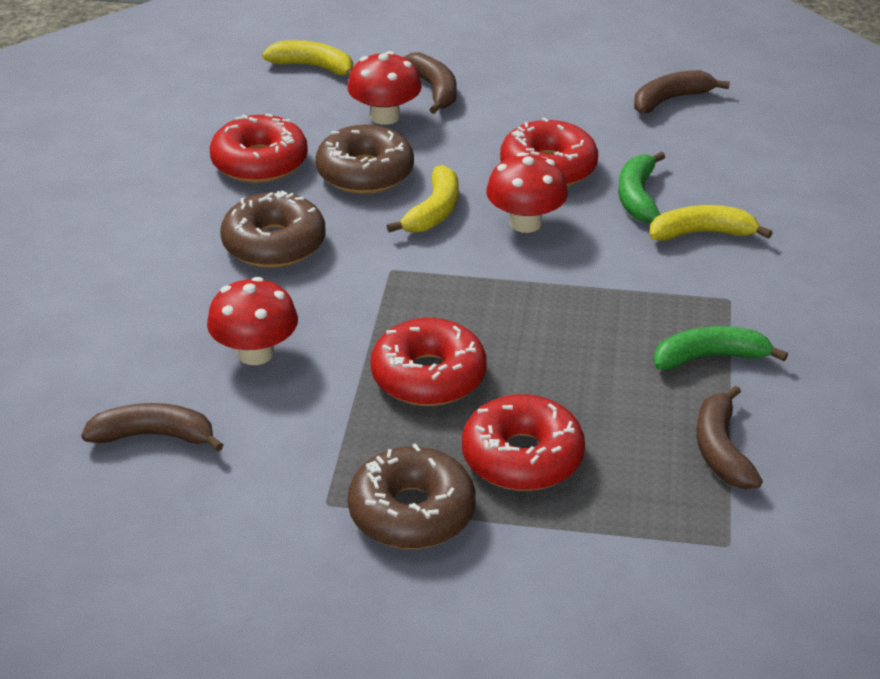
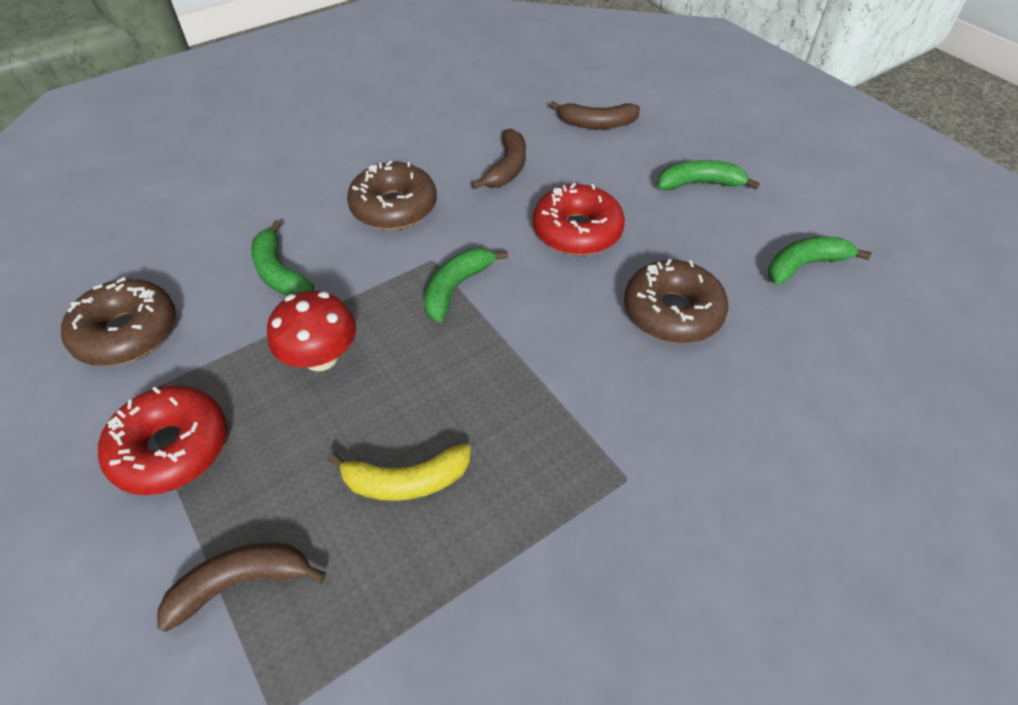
brown banana: [81,403,223,452] [404,52,457,114] [634,70,730,114] [697,385,763,489] = 4 -> [157,542,326,632] [471,129,526,189] [550,101,640,129] = 3
green banana: [618,151,665,223] [654,326,788,370] = 2 -> [251,220,314,296] [424,248,508,322] [657,160,760,191] [768,236,871,285] = 4
red donut: [210,114,308,183] [370,318,487,406] [462,394,585,491] [500,117,598,187] = 4 -> [98,385,227,495] [533,183,625,255] = 2
red mushroom: [207,277,298,365] [347,51,422,125] [486,152,568,233] = 3 -> [267,291,356,371] = 1
yellow banana: [262,40,353,76] [387,165,459,233] [650,205,772,241] = 3 -> [328,444,471,501] = 1

